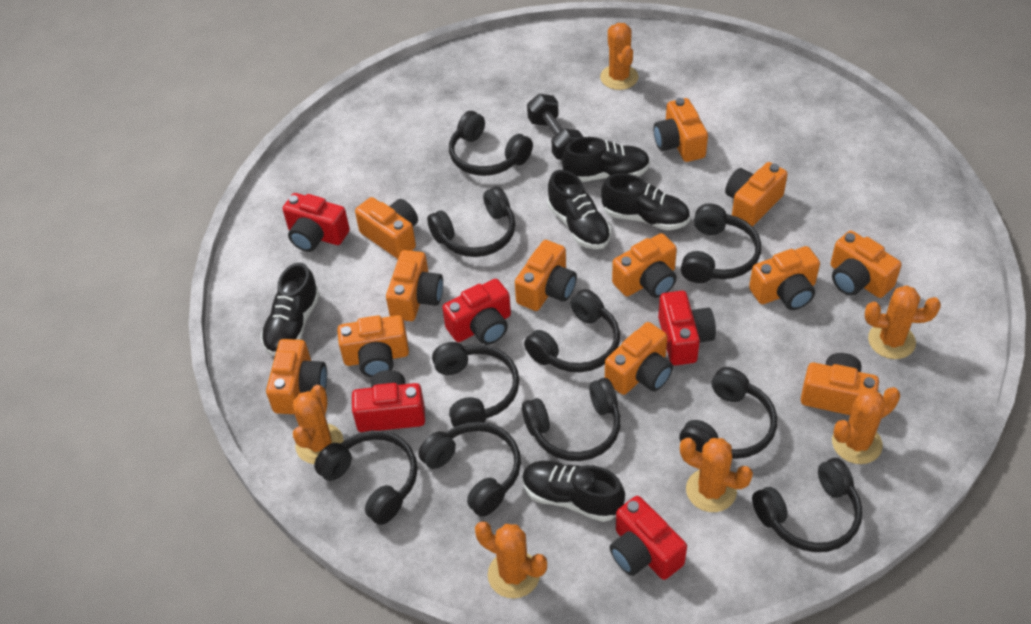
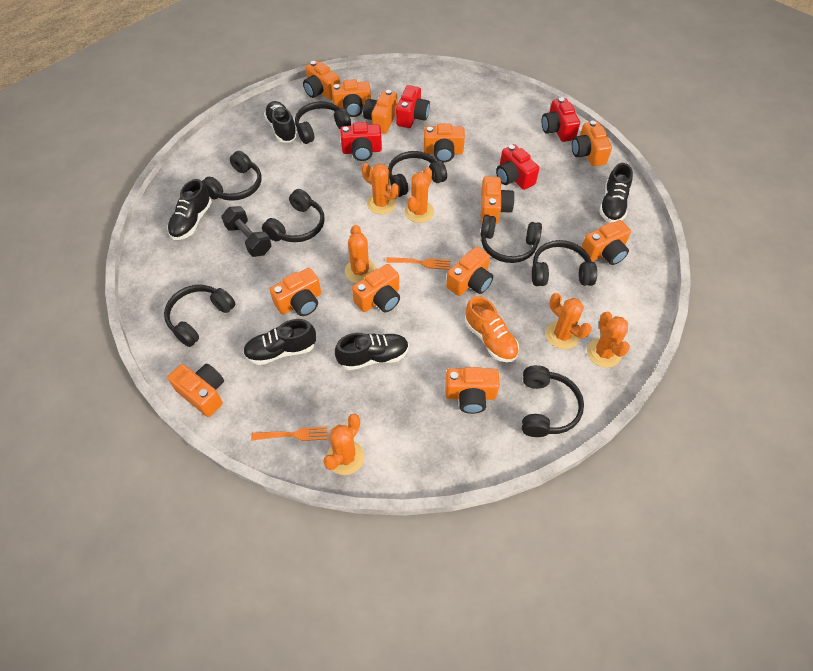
black headphones: [314,430,418,525] [418,422,521,517] [427,186,516,257] [432,342,519,427] [449,111,533,176] [522,378,621,461] [524,289,620,372] [679,367,777,459] [681,203,761,283] [752,458,862,552] = 10 -> [164,285,235,347] [202,151,262,201] [262,189,325,242] [295,101,351,144] [388,151,447,197] [481,215,542,263] [522,365,584,437] [532,240,597,286] = 8
orange fork: none = 0 -> [251,427,327,441] [386,257,450,270] = 2
orange shoe: none = 0 -> [465,296,519,363] = 1
red camera: [283,193,350,252] [352,370,425,432] [442,279,511,345] [610,496,687,580] [658,291,716,366] = 5 -> [340,122,382,161] [396,85,430,128] [496,144,539,190] [542,97,580,142] = 4

